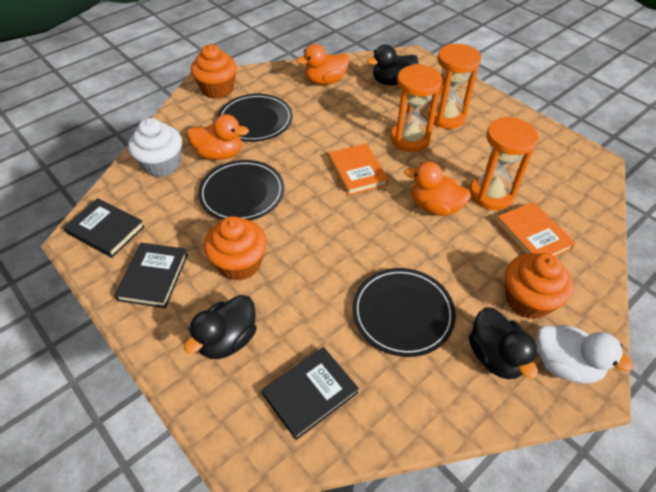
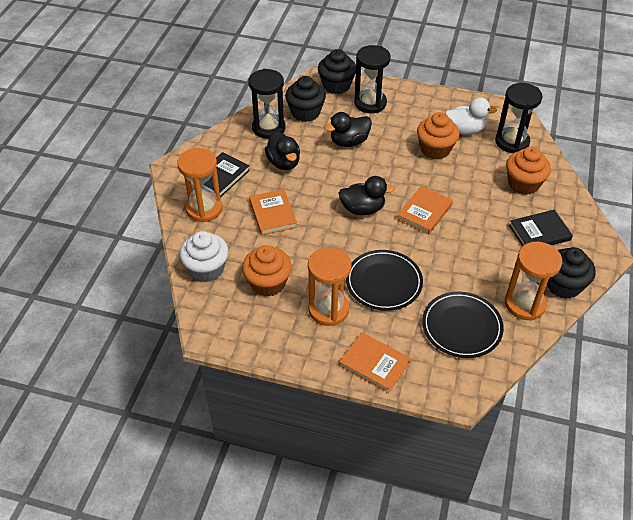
black book: [63,198,145,258] [114,243,188,308] [262,347,359,440] = 3 -> [193,152,250,198] [509,210,573,246] = 2
black cupcake: none = 0 -> [285,76,326,122] [318,49,356,94] [547,247,596,299] = 3
black hourglass: none = 0 -> [248,69,285,139] [354,45,391,113] [495,83,542,153] = 3
black plate: [198,160,284,221] [217,94,293,142] [352,268,456,357] = 3 -> [346,250,423,311] [422,292,504,358] = 2
orange book: [328,143,389,196] [496,202,576,257] = 2 -> [249,189,297,235] [340,333,411,393] [397,186,453,234] = 3
orange duck: [188,114,249,160] [296,44,349,85] [404,161,471,216] = 3 -> none = 0

